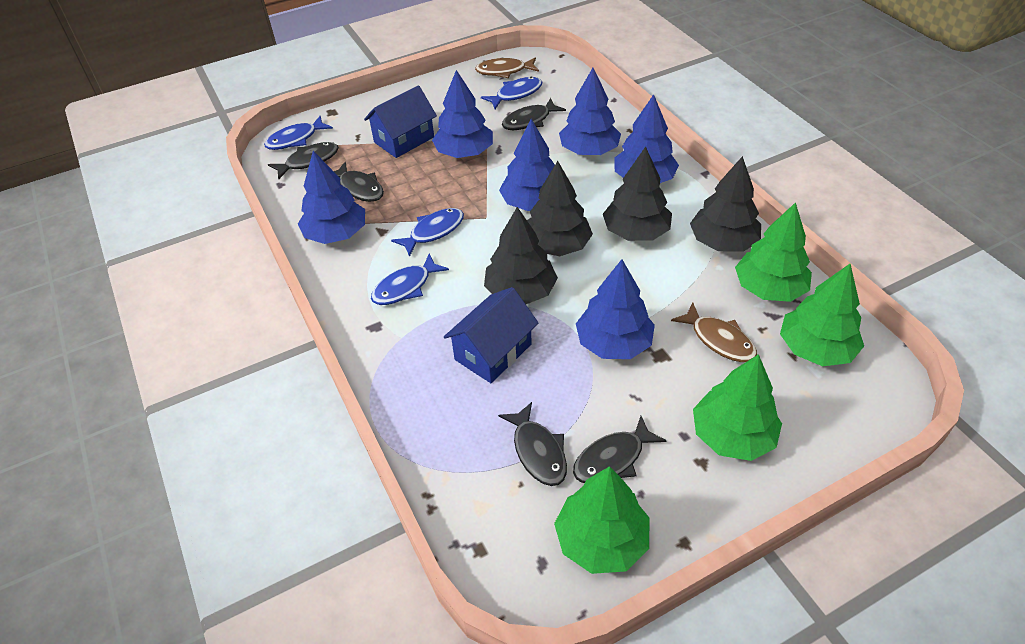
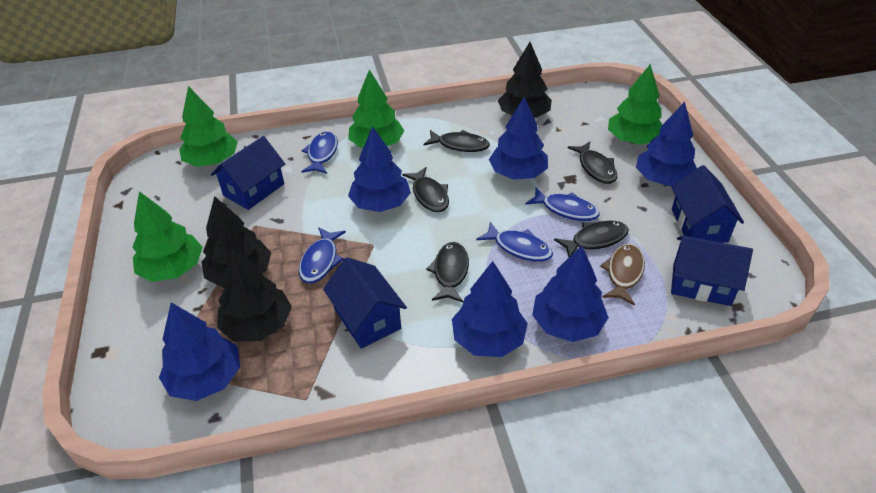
black tree: [484,207,558,304] [527,161,593,256] [603,146,672,241] [690,156,761,251] = 4 -> [202,196,271,287] [217,248,292,342] [498,42,552,118] = 3
blue house: [364,85,437,158] [444,287,538,383] = 2 -> [211,136,285,210] [323,257,407,348] [671,165,744,243] [671,236,753,306] = 4
brown fish: [475,57,539,78] [671,303,757,362] = 2 -> [600,244,645,306] = 1

